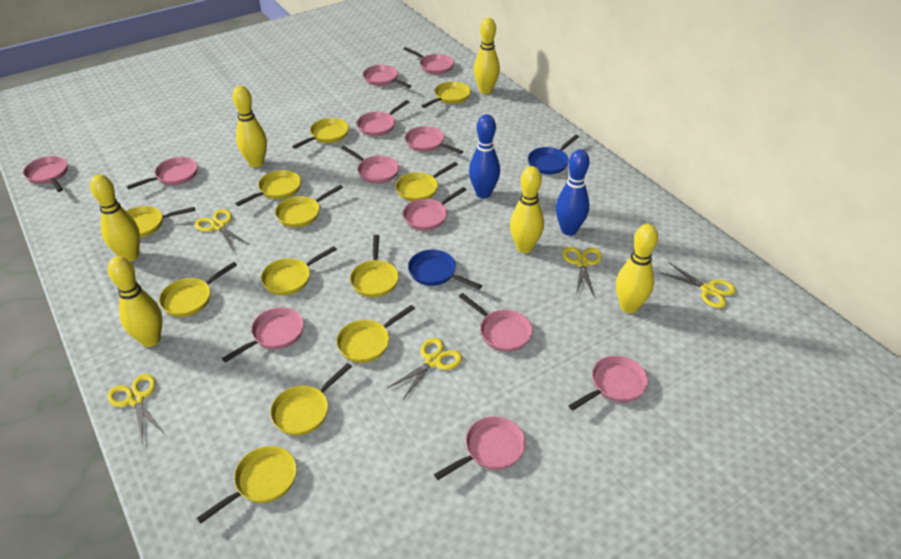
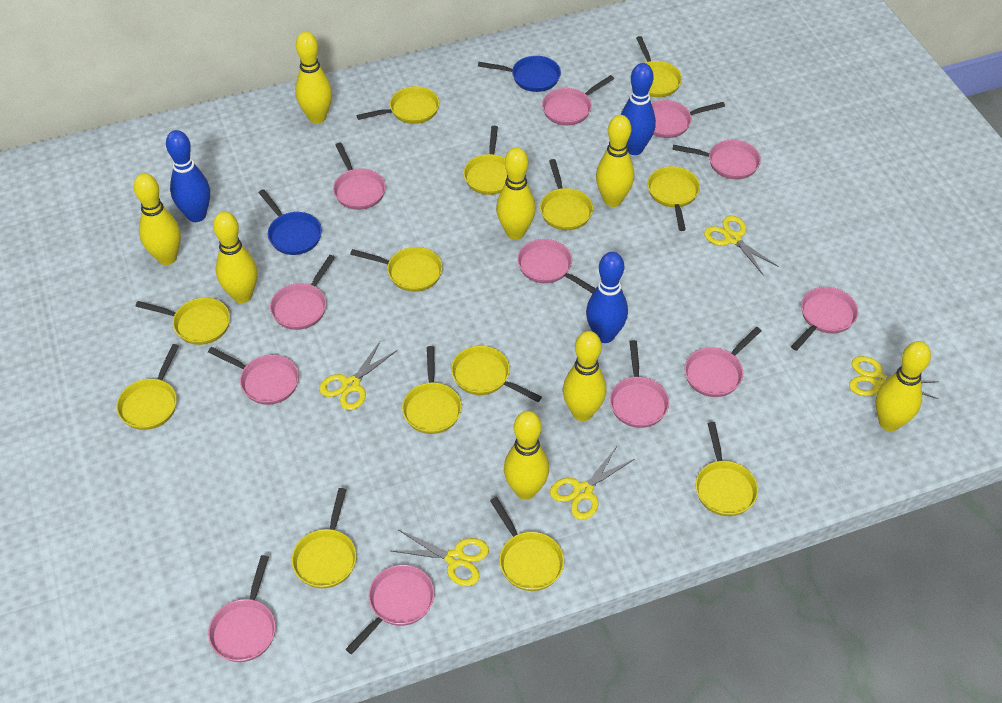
blue bowling pin: [469,114,500,198] [556,149,590,236] = 2 -> [166,130,210,222] [586,252,628,343] [620,63,656,155] = 3
yellow bowling pin: [90,174,140,262] [108,256,162,347] [232,86,267,168] [474,18,500,94] [510,166,544,253] [616,224,658,313] = 6 -> [133,173,181,265] [213,211,257,303] [295,31,332,124] [496,147,536,240] [504,411,549,500] [563,331,606,421] [596,115,634,207] [876,341,931,431] = 8
yellow pan: [126,206,195,238] [159,262,237,317] [197,446,297,523] [235,170,301,206] [261,246,337,295] [270,363,352,436] [275,185,343,228] [292,118,349,149] [336,305,415,363] [350,235,399,297] [396,162,458,201] [422,81,471,108] = 12 -> [116,344,179,430] [136,298,230,345] [292,488,357,588] [350,247,443,292] [356,86,439,124] [402,346,462,434] [451,346,542,402] [464,126,507,195] [490,497,564,591] [540,159,593,230] [636,36,682,97] [648,166,700,231] [695,422,758,516] = 13

